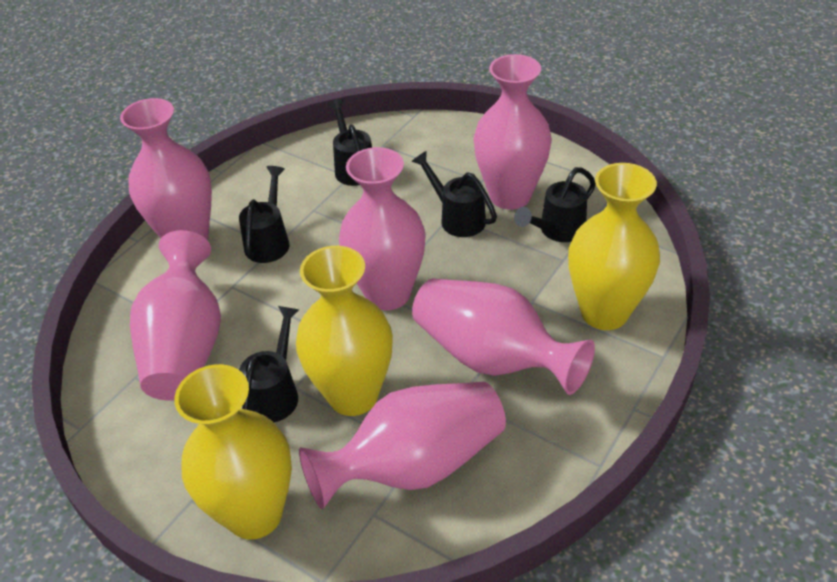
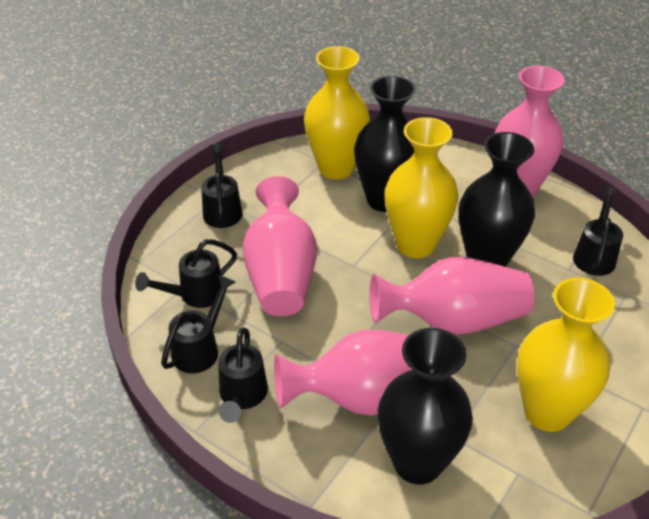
black vase: none = 0 -> [354,76,416,212] [377,328,473,485] [459,132,535,267] = 3
pink vase: [120,98,212,240] [130,230,221,401] [299,382,506,509] [339,147,426,310] [412,279,595,395] [474,54,552,210] = 6 -> [243,176,317,316] [274,330,452,416] [369,256,534,335] [495,66,565,197] = 4

